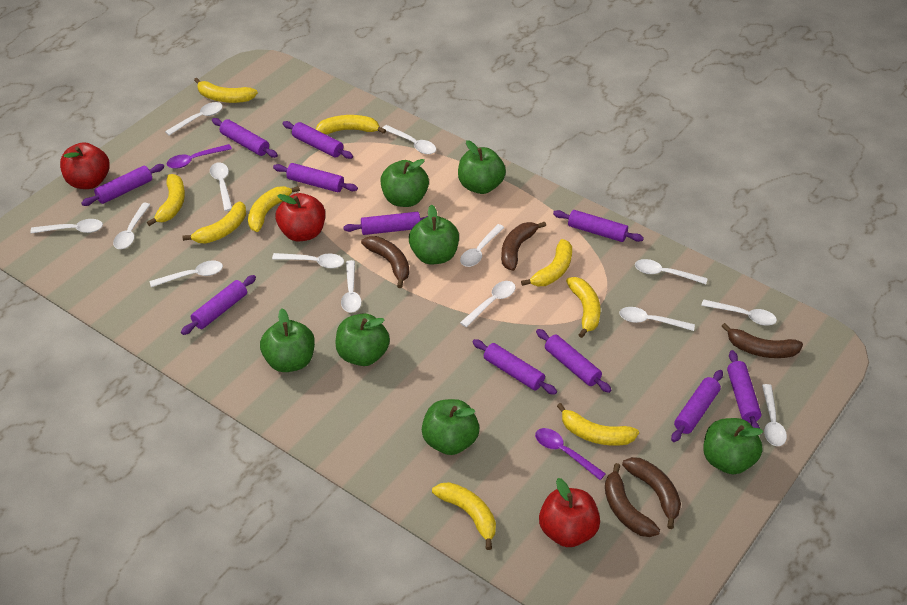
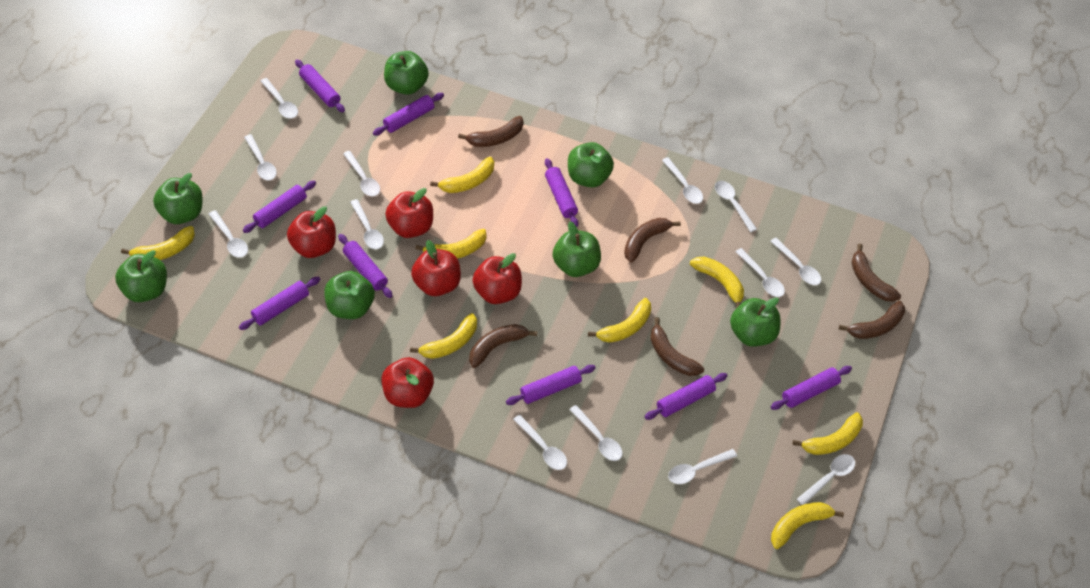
brown banana: [361,236,409,288] [501,222,546,271] [605,463,660,537] [622,457,681,529] [722,323,803,358] = 5 -> [458,116,523,147] [469,324,537,368] [624,218,681,263] [650,317,704,376] [839,301,905,339] [852,244,901,302] = 6
purple rolling pin: [81,164,164,206] [181,275,256,335] [212,118,278,158] [273,163,358,192] [283,121,353,159] [343,212,428,235] [472,339,557,395] [536,329,611,393] [553,210,644,242] [671,370,723,442] [727,350,761,429] = 11 -> [239,277,320,330] [243,181,316,233] [295,59,345,113] [338,234,393,298] [373,93,444,136] [506,365,596,405] [545,158,579,227] [645,373,727,420] [771,366,852,410] = 9
purple spoon: [167,144,232,169] [535,428,606,480] = 2 -> none = 0
red apple: [60,142,110,189] [275,193,325,242] [539,478,600,547] = 3 -> [287,206,336,258] [381,357,434,408] [385,188,433,238] [411,240,461,296] [473,253,522,304] = 5
white spoon: [30,219,103,234] [113,203,151,249] [149,260,223,287] [165,102,223,136] [210,163,232,211] [272,253,344,268] [341,260,362,313] [383,125,436,154] [460,224,505,267] [460,281,515,327] [619,307,695,331] [635,259,708,284] [701,299,777,326] [762,384,787,446] = 14 -> [209,210,248,258] [244,134,277,180] [260,78,298,119] [343,151,380,196] [350,199,384,249] [513,415,567,470] [569,405,623,461] [662,157,703,204] [668,449,737,484] [715,181,757,232] [735,248,785,297] [770,238,821,285] [797,454,855,505] = 13
yellow banana: [147,174,185,226] [182,201,246,244] [194,78,258,103] [248,186,300,232] [316,115,386,134] [432,482,496,550] [521,239,572,286] [557,403,639,446] [566,277,601,338] = 9 -> [121,226,195,260] [410,313,477,359] [415,229,486,259] [430,157,494,193] [588,298,651,343] [690,257,744,308] [771,502,844,549] [792,412,863,455] = 8

